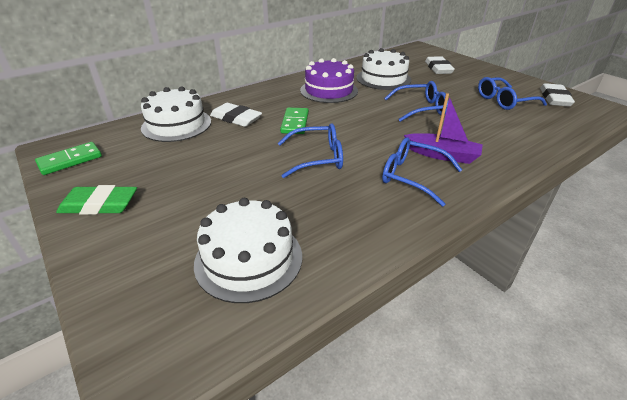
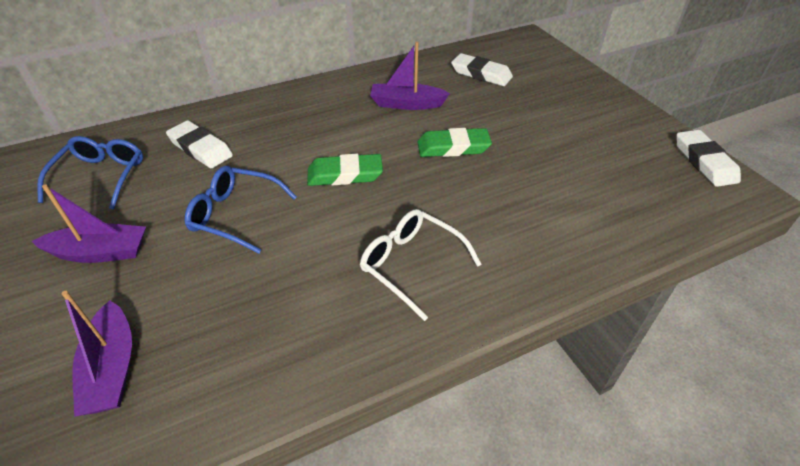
blue glasses: [278,123,343,178] [382,137,462,207] [384,81,449,122] [478,77,547,110] = 4 -> [37,136,143,210] [185,166,297,254] = 2
green domino: [35,142,102,175] [280,107,309,134] = 2 -> none = 0
green eraser: [56,185,137,214] = 1 -> [307,154,383,186] [417,128,492,157] = 2
purple boat: [404,93,483,164] = 1 -> [32,184,146,263] [61,291,132,417] [370,42,450,110] = 3
purple cake: [300,58,358,103] = 1 -> none = 0
white cake: [141,86,211,142] [194,198,302,303] [357,48,412,90] = 3 -> none = 0
white glasses: none = 0 -> [360,209,482,321] = 1

